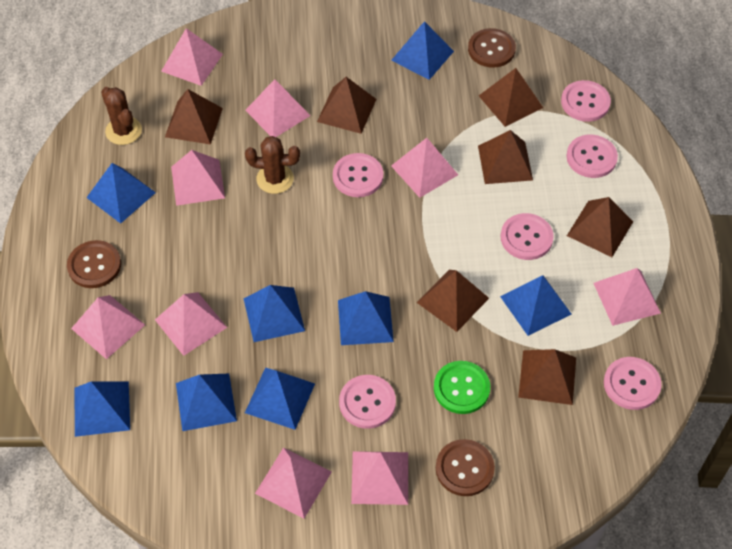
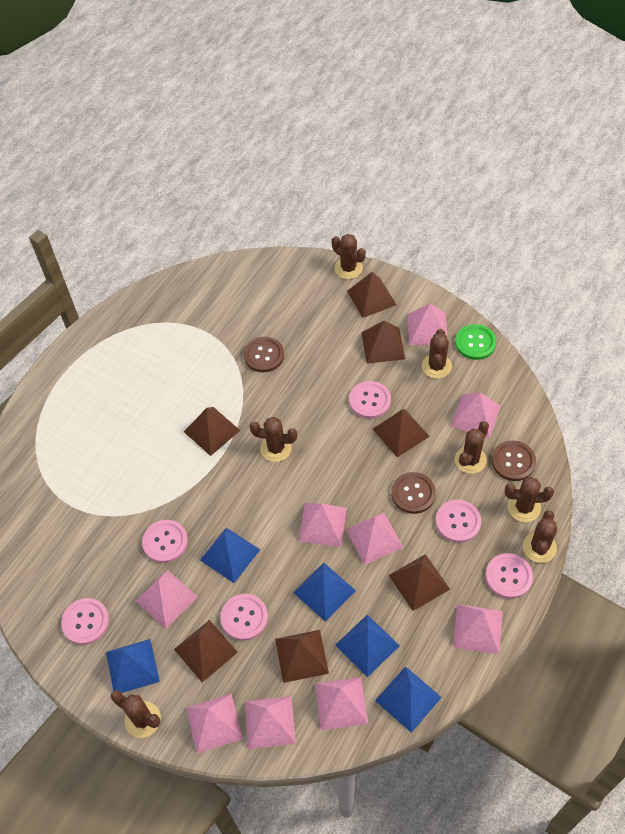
blue pyramid: [74,381,130,437] [86,163,156,223] [176,374,237,431] [244,285,305,342] [245,367,315,430] [338,291,394,345] [391,21,454,80] [500,275,572,336] = 8 -> [106,639,160,693] [200,528,260,583] [293,563,356,622] [335,614,400,677] [375,666,442,733] = 5
brown cactus: [101,87,142,145] [245,136,300,194] = 2 -> [111,690,161,738] [250,417,297,462] [331,234,366,279] [422,329,452,378] [455,421,489,474] [505,477,554,522] [523,510,557,563] = 7

